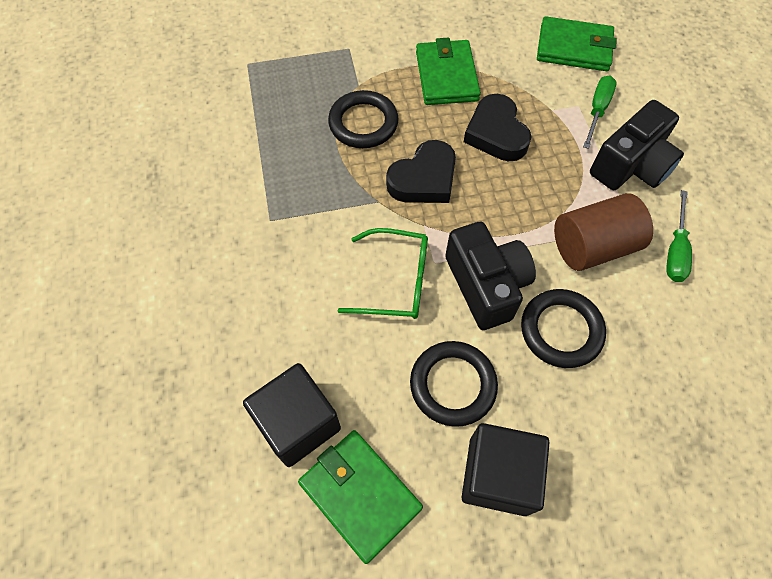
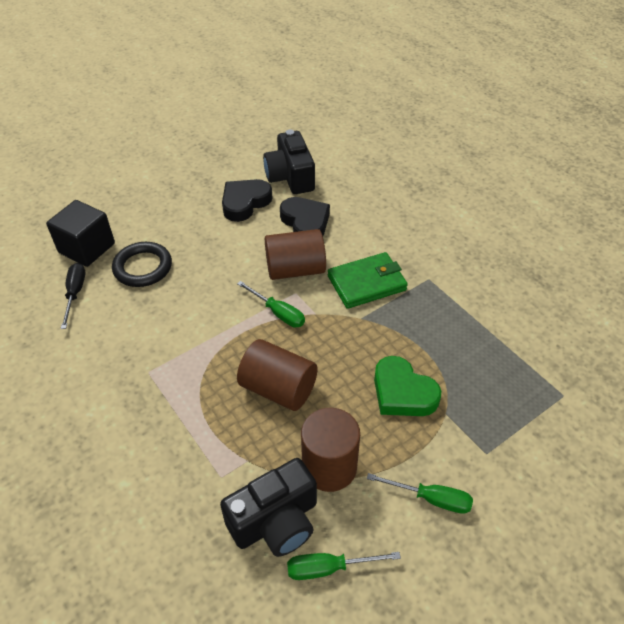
black cube: [243,363,341,467] [462,423,550,516] = 2 -> [46,200,115,267] = 1
black ring: [328,90,399,148] [410,341,498,427] [521,289,606,368] = 3 -> [112,242,172,287] = 1
black screwdriver: none = 0 -> [61,263,85,329] = 1
brown cylinder: [554,193,653,271] = 1 -> [237,339,318,411] [265,229,326,280] [301,408,360,492] = 3
green glasses: [338,228,428,319] = 1 -> none = 0
green heart: none = 0 -> [374,356,441,416] = 1
green screwdriver: [583,76,617,149] [667,190,692,282] = 2 -> [237,281,305,328] [287,552,401,580] [367,473,473,514] = 3
green wallet: [298,430,423,564] [416,38,481,105] [537,16,617,71] = 3 -> [328,252,408,309] = 1

